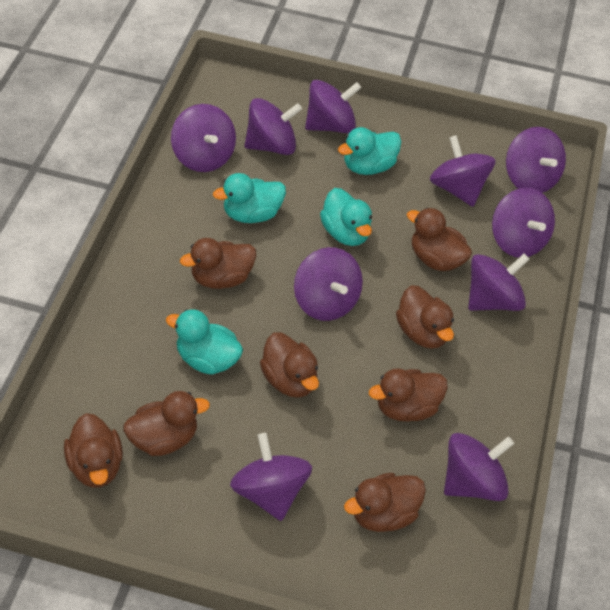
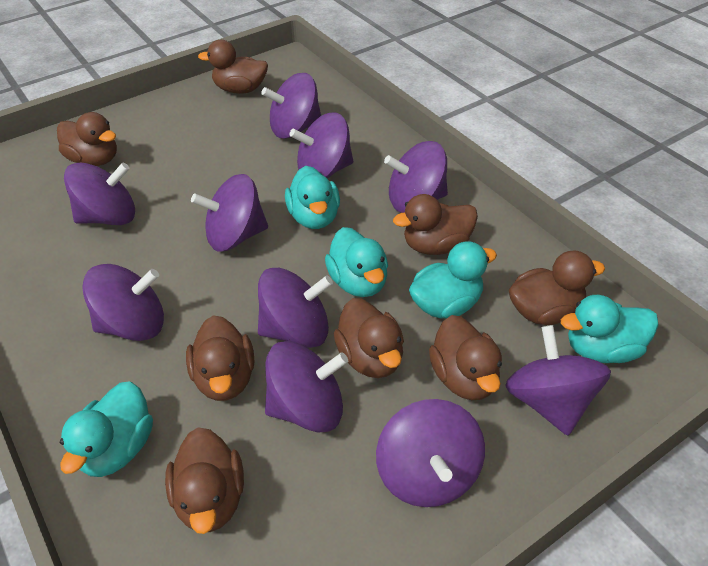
turquoise duck: [166,309,243,375] [213,173,286,223] [320,188,372,246] [338,127,401,175] = 4 -> [60,381,153,477] [285,166,340,229] [325,227,388,297] [409,241,497,319] [561,295,659,363] = 5

